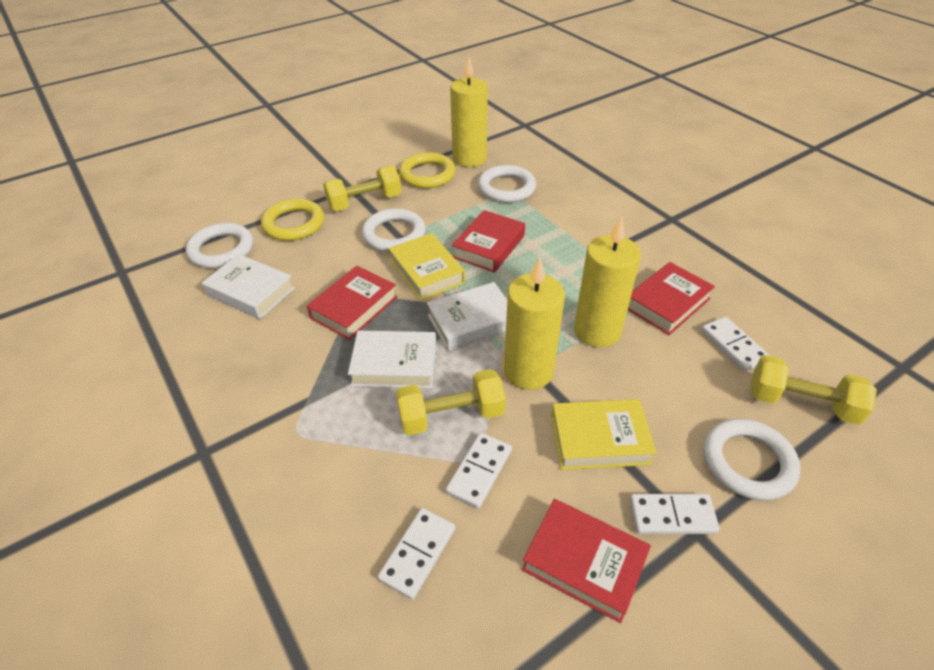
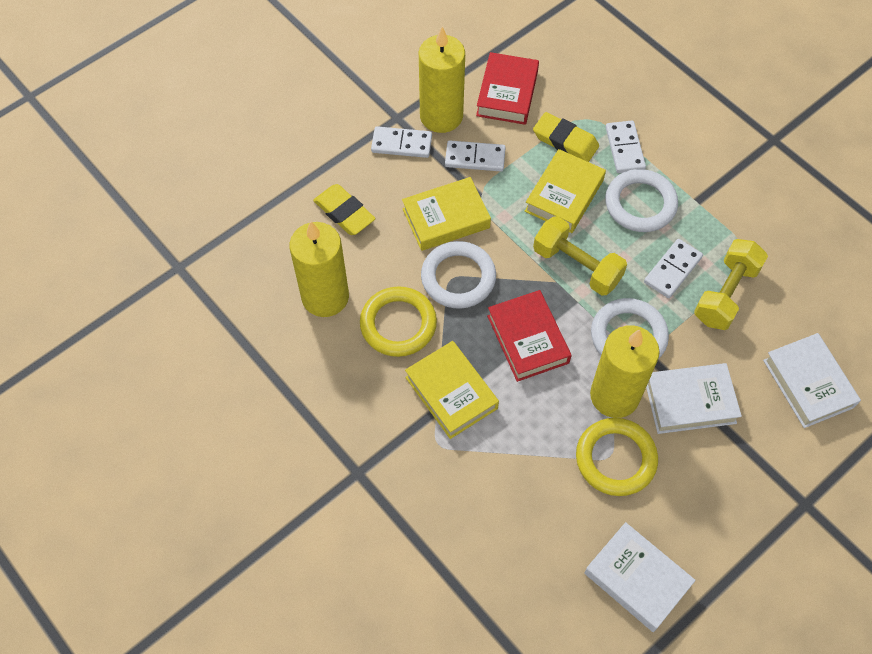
red book: [307,266,397,340] [452,210,525,273] [522,499,651,623] [628,262,715,335] = 4 -> [476,52,539,125] [487,290,572,382] = 2
white ring: [185,223,253,268] [362,208,425,252] [478,165,536,203] [704,418,801,501] = 4 -> [421,241,496,309] [591,298,669,358] [605,169,678,232] = 3
yellow book: [389,233,465,300] [551,399,657,470] = 2 -> [402,177,491,251] [405,341,499,439] [525,149,606,233] = 3
yellow dumbbell: [323,166,402,211] [396,369,506,436] [750,355,877,425] = 3 -> [533,216,627,296] [694,239,768,330] = 2
yellow eraser: none = 0 -> [313,184,375,235] [533,112,599,162] = 2

